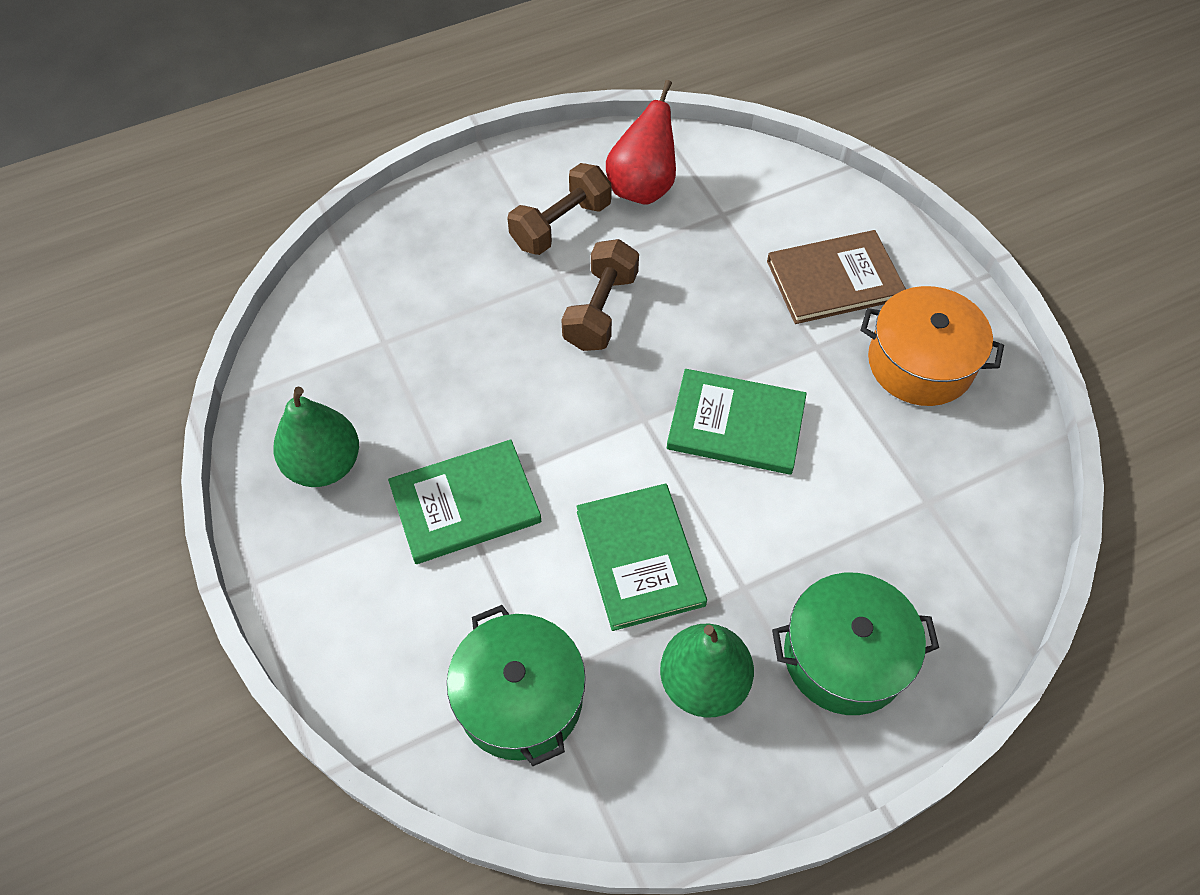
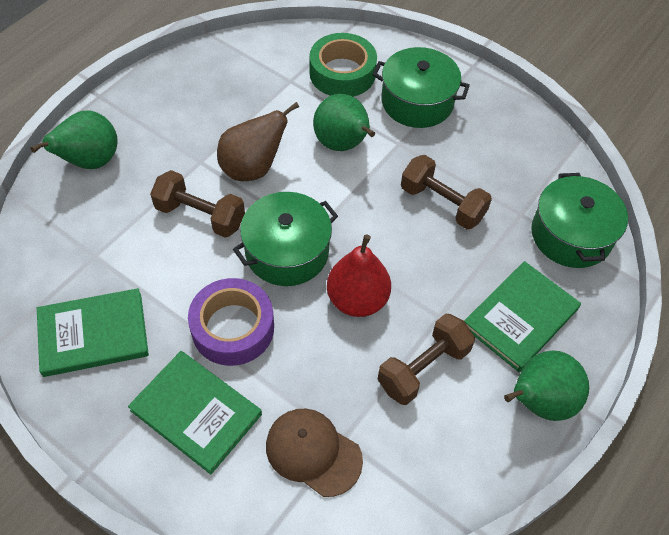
brown book: [767,230,906,324] = 1 -> none = 0
brown cap: none = 0 -> [266,409,363,497] = 1
brown dumbbell: [507,163,612,255] [561,239,639,351] = 2 -> [150,170,245,238] [377,314,475,405] [401,155,492,229] = 3
brown pear: none = 0 -> [217,102,299,181] = 1
green pear: [273,387,359,487] [660,624,754,718] = 2 -> [30,111,118,169] [313,94,375,151] [504,350,589,421] = 3
green pot: [447,605,586,766] [772,573,939,715] = 2 -> [233,192,338,286] [373,47,470,128] [531,173,628,268] = 3
green tape: none = 0 -> [309,33,377,97] = 1
orange pot: [861,286,1004,406] = 1 -> none = 0
purple tape: none = 0 -> [188,278,274,366] = 1

